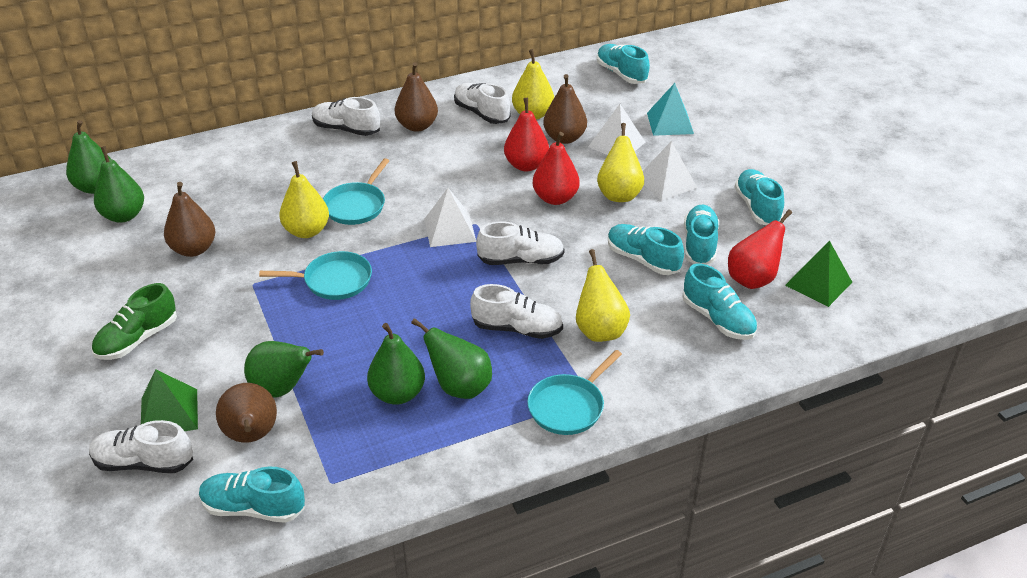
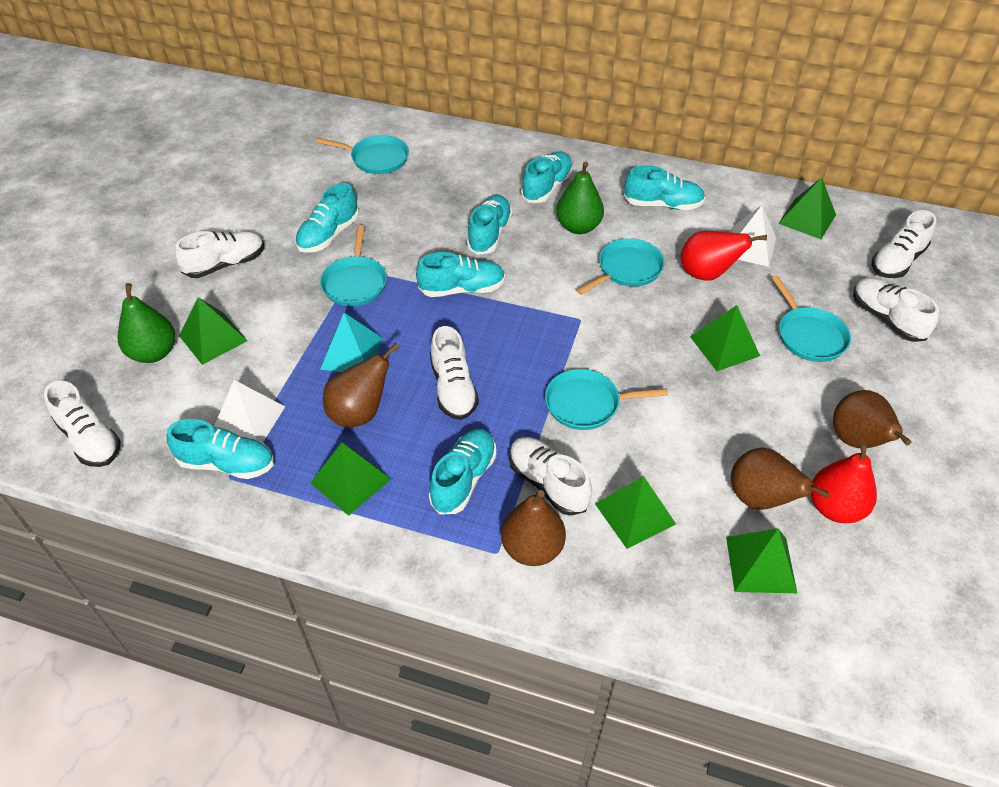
green pear: [66,120,111,194] [94,146,144,223] [244,341,324,398] [367,323,425,405] [411,318,492,399] = 5 -> [118,283,175,363] [556,161,604,234] = 2
green pyramid: [141,369,198,431] [785,240,852,307] = 2 -> [179,297,247,365] [311,443,391,516] [595,476,676,549] [690,305,760,371] [726,529,797,593] [778,178,836,239] = 6
green shoe: [91,283,177,360] = 1 -> none = 0
red pear: [504,98,549,171] [533,132,580,205] [728,209,792,289] = 3 -> [681,231,767,281] [811,441,877,523] = 2
turquoise pan: [259,251,372,300] [323,158,389,225] [527,350,622,435] = 3 -> [316,135,409,174] [320,225,387,306] [545,369,668,430] [577,238,665,295] [772,275,851,362] = 5
turquoise shoe: [199,467,305,523] [597,44,650,84] [608,224,684,275] [682,264,757,340] [684,205,719,265] [735,169,784,225] = 6 -> [166,419,274,479] [295,183,359,253] [416,252,505,297] [429,429,496,515] [467,195,513,255] [521,151,573,203] [624,165,705,210] = 7
white pyramid: [425,188,476,247] [588,104,645,155] [643,141,697,201] = 3 -> [214,380,285,442] [730,205,776,267] = 2
white shoe: [89,420,193,473] [312,97,380,136] [454,83,510,124] [470,284,563,339] [476,222,565,265] = 5 -> [44,380,121,467] [175,231,264,278] [430,326,479,420] [509,437,592,516] [853,278,939,342] [872,210,936,278] = 6
yellow pear: [279,161,329,238] [512,49,554,120] [576,249,630,342] [597,123,644,202] = 4 -> none = 0

